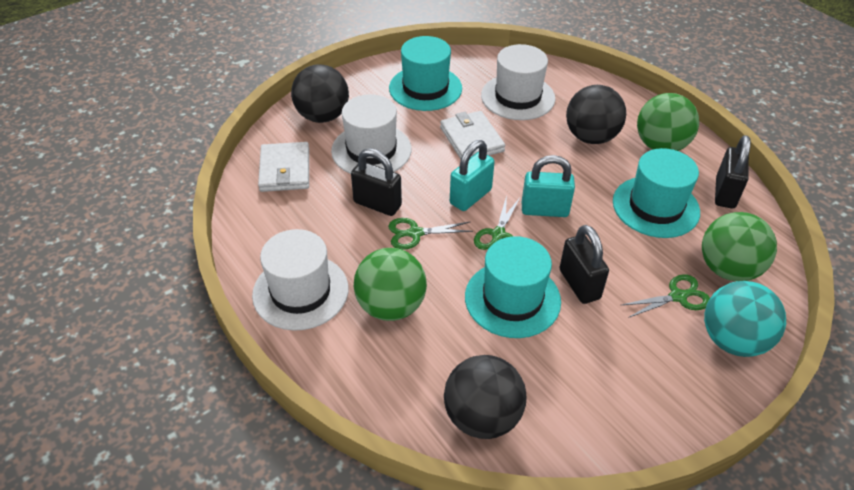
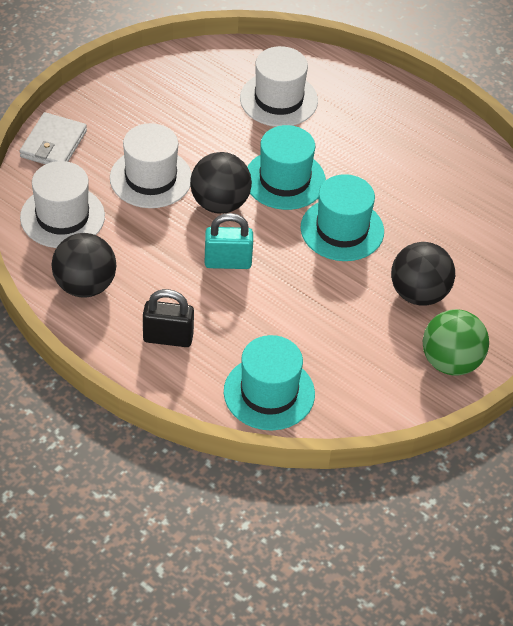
black padlock: [351,148,402,216] [559,225,609,304] [715,135,751,209] = 3 -> [143,289,194,347] = 1
green ball: [354,248,427,321] [637,93,699,151] [702,212,777,281] = 3 -> [423,309,489,376] = 1
green scissors: [388,218,473,250] [474,196,520,250] [622,274,710,318] = 3 -> none = 0
turquoise ball: [704,281,786,357] = 1 -> none = 0
turquoise padlock: [450,140,495,211] [522,155,575,217] = 2 -> [205,213,253,269] = 1
white wallet: [258,142,309,192] [440,111,505,159] = 2 -> [20,112,87,164] = 1

